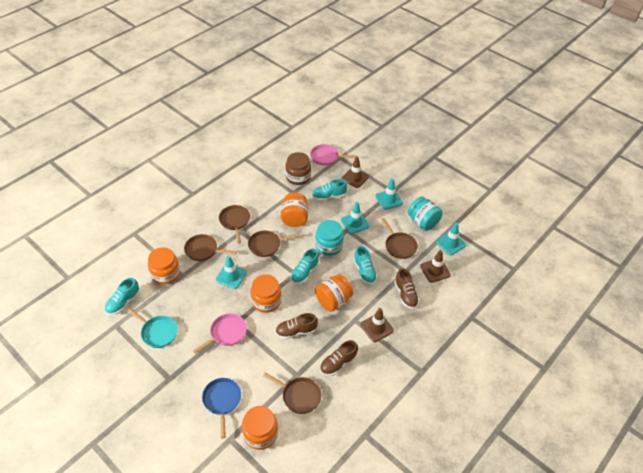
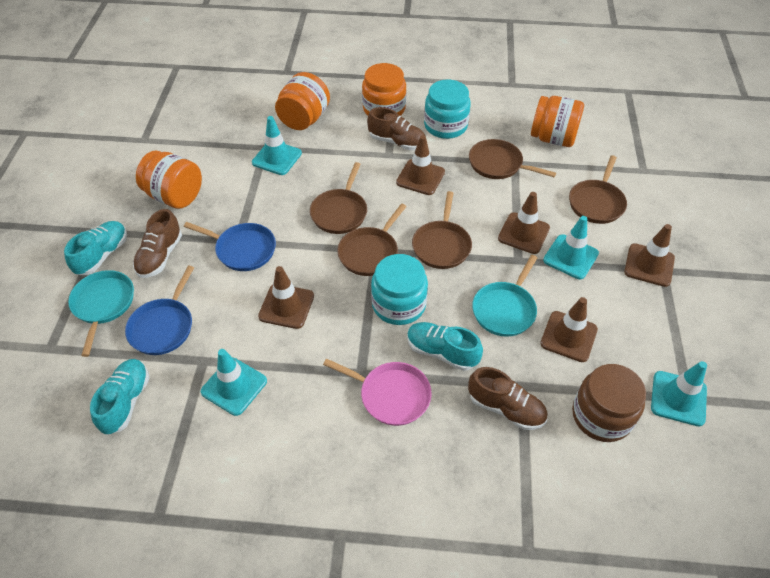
blue pan: [202,378,241,439] = 1 -> [125,266,194,355] [184,222,276,271] = 2
brown traffic cone: [342,157,369,188] [360,308,394,342] [420,250,451,283] = 3 -> [258,266,314,329] [396,135,445,195] [498,192,550,254] [540,297,598,362] [624,224,675,287] = 5
orange jar: [148,247,180,285] [242,406,278,450] [251,274,282,313] [281,192,308,227] [315,274,353,312] = 5 -> [136,151,202,209] [275,72,330,130] [362,63,406,116] [531,96,584,147] = 4
pink pan: [193,314,247,353] [310,144,357,165] = 2 -> [323,359,432,426] = 1
turquoise pan: [128,309,178,348] = 1 -> [68,270,134,357] [472,255,538,337] = 2
turquoise shoe: [105,278,140,315] [290,249,319,284] [312,179,347,201] [354,246,378,284] = 4 -> [64,221,127,275] [90,359,150,434] [407,322,483,371] = 3

